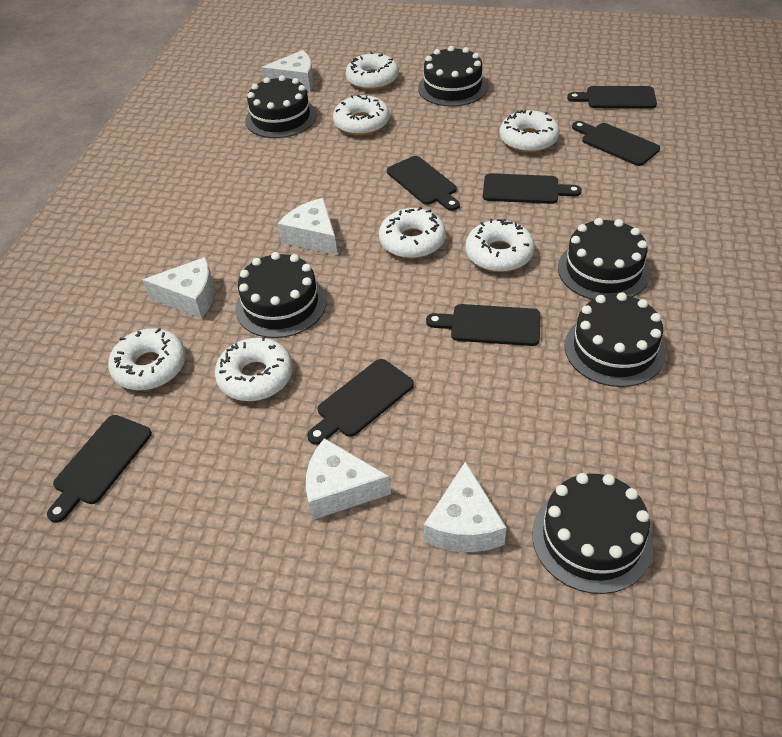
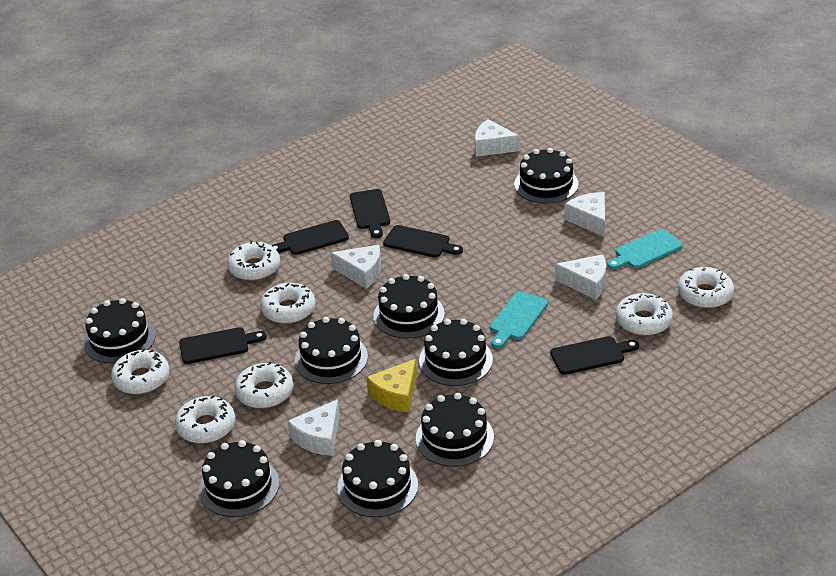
black cake: [235,252,326,338] [245,75,317,138] [418,46,488,107] [532,473,653,594] [558,218,650,300] [564,292,666,387] = 6 -> [84,298,156,364] [199,440,279,517] [295,317,368,384] [337,440,418,517] [373,274,445,339] [416,393,494,467] [419,319,493,386] [514,148,578,204] = 8
black cutting board: [47,415,152,523] [307,359,414,445] [387,156,460,211] [426,304,541,346] [483,173,582,204] [567,86,657,109] [572,121,660,166] = 7 -> [179,327,267,364] [271,220,349,255] [350,189,390,238] [383,225,463,258] [550,336,639,375] = 5
turquoise cutting board: none = 0 -> [490,291,548,348] [607,229,683,269] = 2
yellow cheese: none = 0 -> [366,359,417,412] = 1

